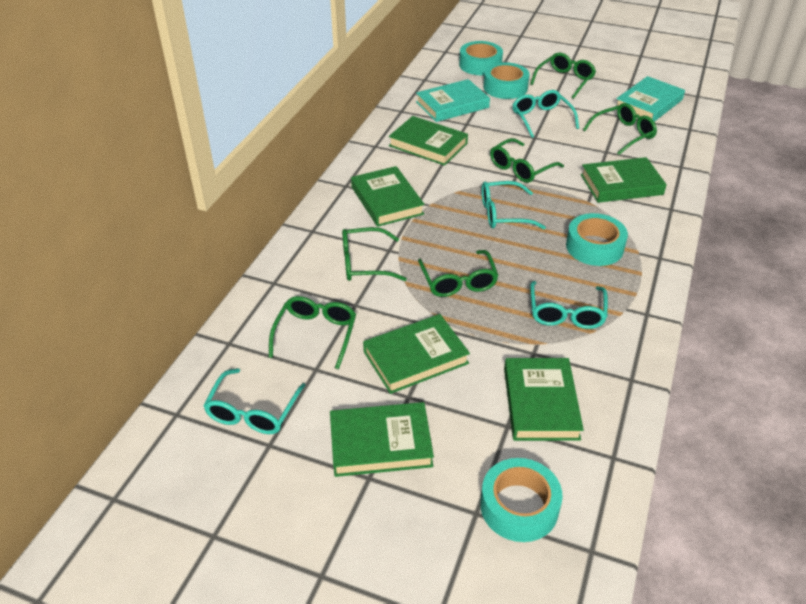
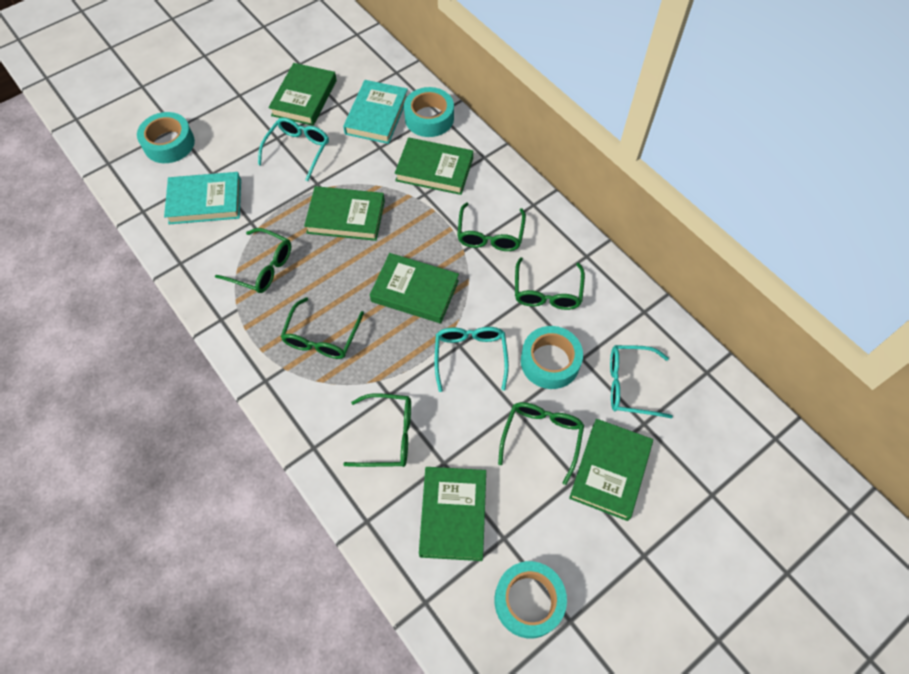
turquoise glasses: [203,368,306,434] [482,181,546,229] [512,90,579,138] [530,281,608,329] = 4 -> [258,118,329,181] [435,327,509,392] [610,345,673,418] = 3

